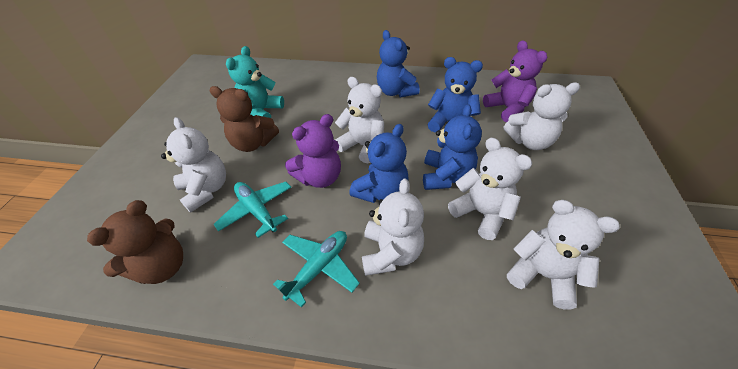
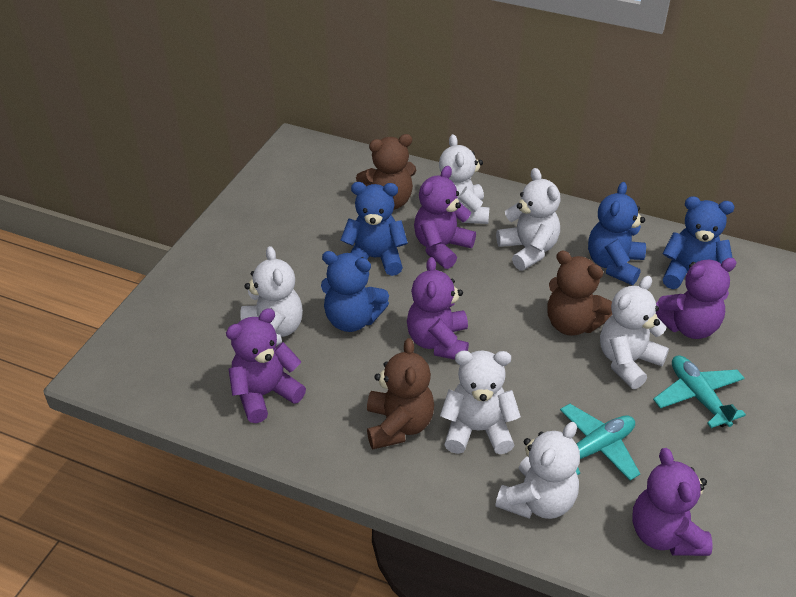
brown teddy bear: [87,200,183,284] [209,86,279,152] = 2 -> [356,134,416,210] [367,338,434,449] [547,250,612,336] = 3
purple teddy bear: [285,114,341,188] [483,40,548,122] = 2 -> [226,308,306,423] [407,257,469,360] [414,166,476,269] [632,448,713,556] [656,258,737,339] = 5
turquoise teddy bear: [226,46,284,118] = 1 -> none = 0

